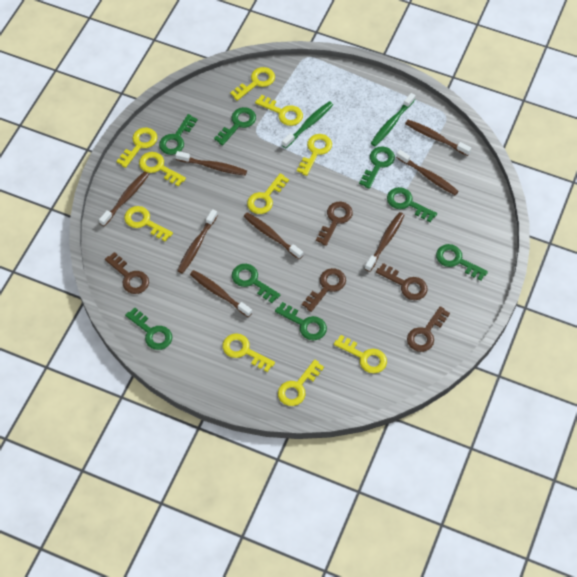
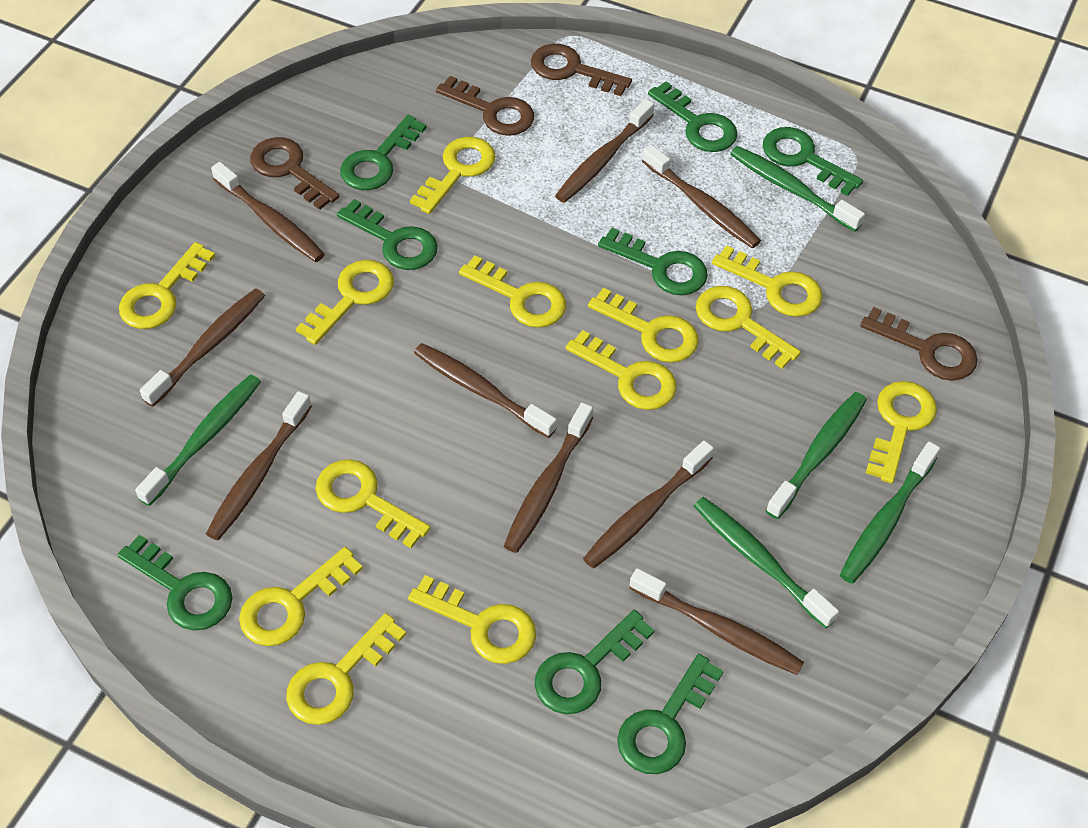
brown key: [105,252,149,294] [302,268,346,312] [316,201,353,246] [376,263,428,300] [407,306,450,352] = 5 -> [250,137,340,210] [436,76,534,136] [531,44,632,96] [860,307,978,381] = 4
brown toothbrush: [99,171,149,226] [175,151,247,176] [177,209,218,274] [190,270,252,317] [244,212,303,260] [365,212,405,272] [396,150,459,195] [405,120,471,156] = 8 -> [140,288,265,407] [206,391,312,540] [211,162,325,262] [414,343,557,438] [504,403,593,553] [555,99,654,203] [583,440,714,569] [630,568,804,675] [642,144,761,248] = 9
green toothbrush: [282,101,333,148] [371,93,415,146] = 2 -> [135,374,261,506] [694,497,839,628] [730,146,865,232] [766,392,867,519] [840,442,940,584] = 5
yellow key: [117,128,157,168] [124,206,173,242] [139,152,186,187] [223,333,275,372] [230,67,275,101] [247,173,289,214] [255,95,303,126] [278,359,324,406] [297,134,332,176] [334,335,387,373] = 10 -> [119,242,215,329] [239,547,363,646] [286,613,406,725] [296,260,394,345] [316,459,431,548] [408,575,536,664] [410,137,496,214] [459,255,566,328] [566,330,676,410] [588,288,699,363] [696,286,801,369] [712,245,823,317] [866,381,937,483] = 13

